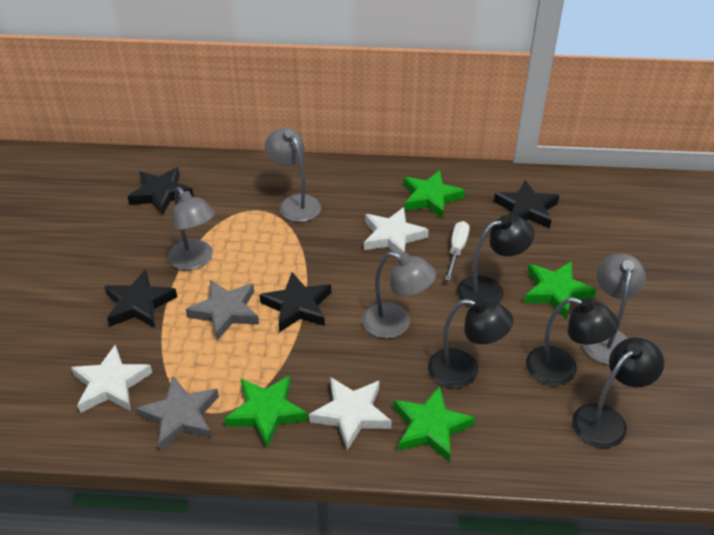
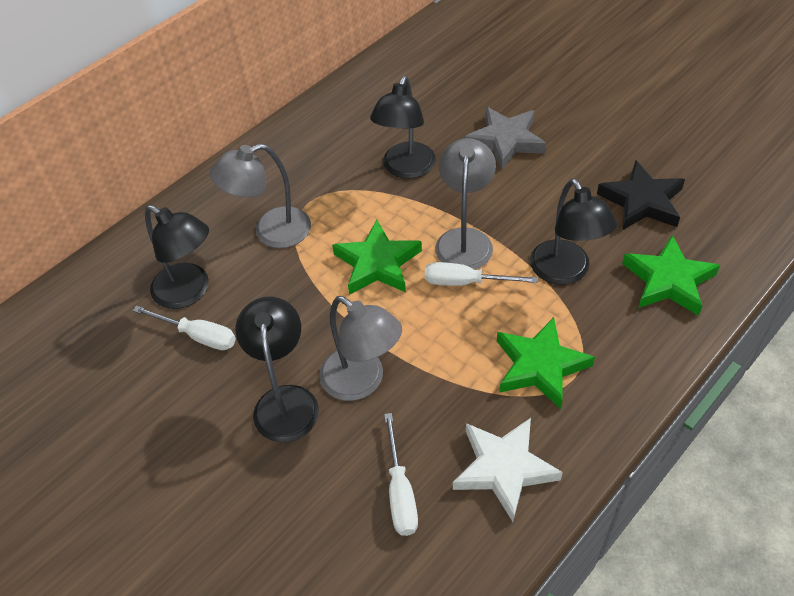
black star: [104,269,177,328] [127,167,194,216] [260,272,331,332] [494,180,560,228] = 4 -> [597,160,685,230] = 1
green star: [224,375,308,448] [394,386,475,462] [403,170,465,219] [524,261,597,319] = 4 -> [332,220,422,295] [497,317,595,409] [622,235,720,316] = 3
grey lamp: [168,187,215,270] [265,128,321,222] [362,251,436,338] [583,254,646,365] = 4 -> [210,144,311,248] [319,296,402,401] [435,138,496,270] = 3
grey star: [136,377,219,452] [186,280,259,340] = 2 -> [465,107,546,170] = 1
white screwdriver: [445,221,470,281] = 1 -> [133,306,236,350] [384,413,418,536] [425,262,538,286] = 3
white star: [71,345,152,413] [309,377,392,450] [364,207,429,254] = 3 -> [453,418,563,522] = 1

